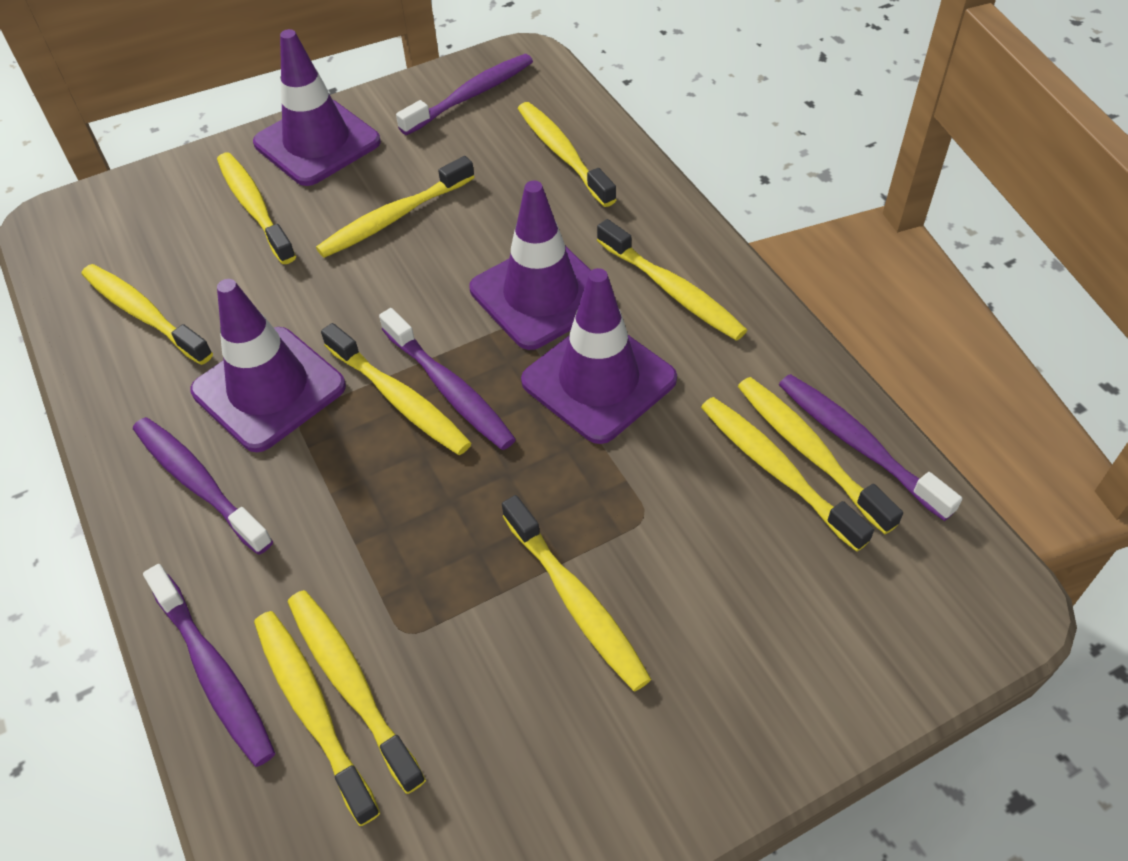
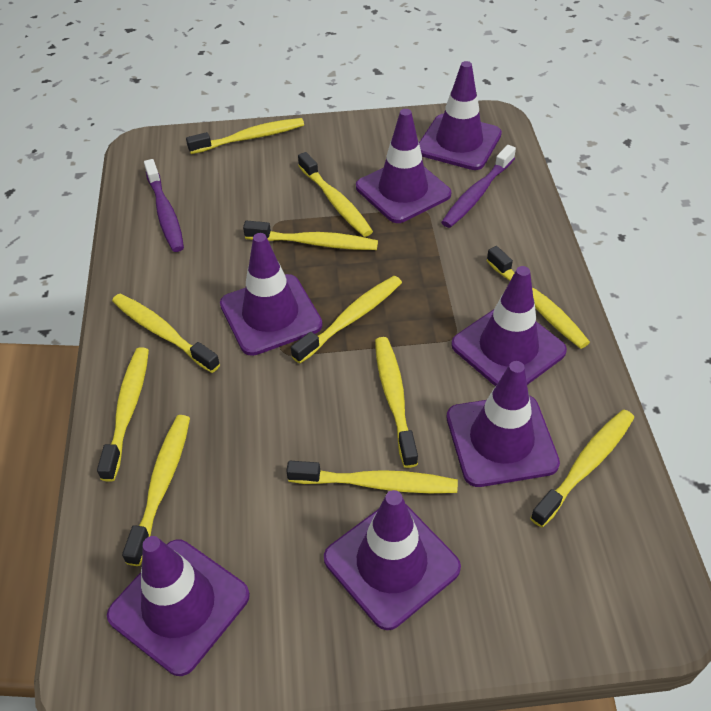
purple toothbrush: [133,417,273,555] [143,564,275,767] [379,308,516,450] [396,54,533,135] [779,374,962,521] = 5 -> [144,159,184,252] [441,145,516,228] = 2
purple traffic cone: [190,279,346,452] [253,29,381,186] [470,181,591,350] [521,268,677,444] = 4 -> [107,536,250,676] [220,233,323,356] [324,490,461,630] [356,109,451,223] [419,61,502,170] [447,361,560,487] [451,266,567,386] = 7

